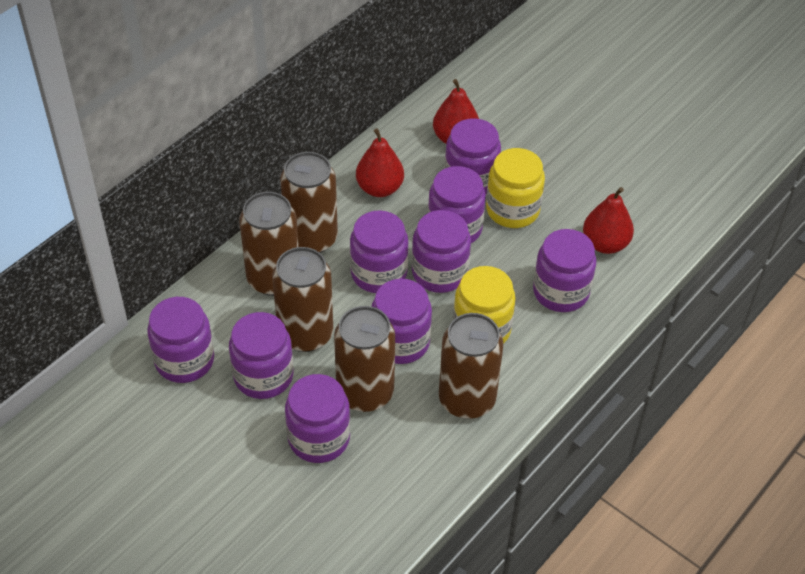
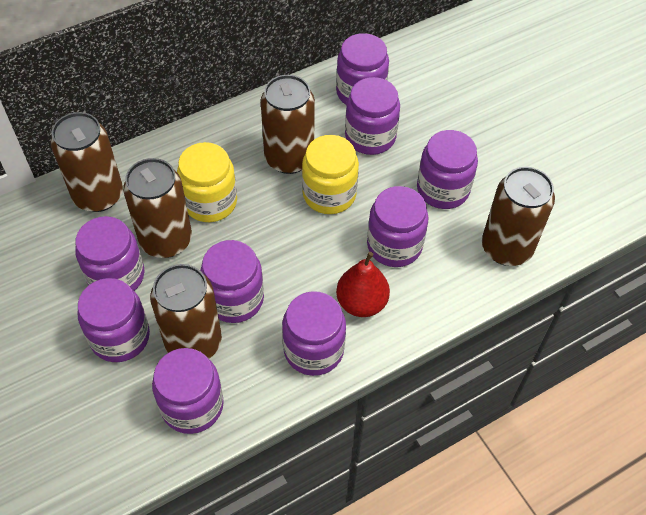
red pear: [356,128,404,197] [433,79,479,144] [583,187,634,254] = 3 -> [336,252,390,317] = 1

